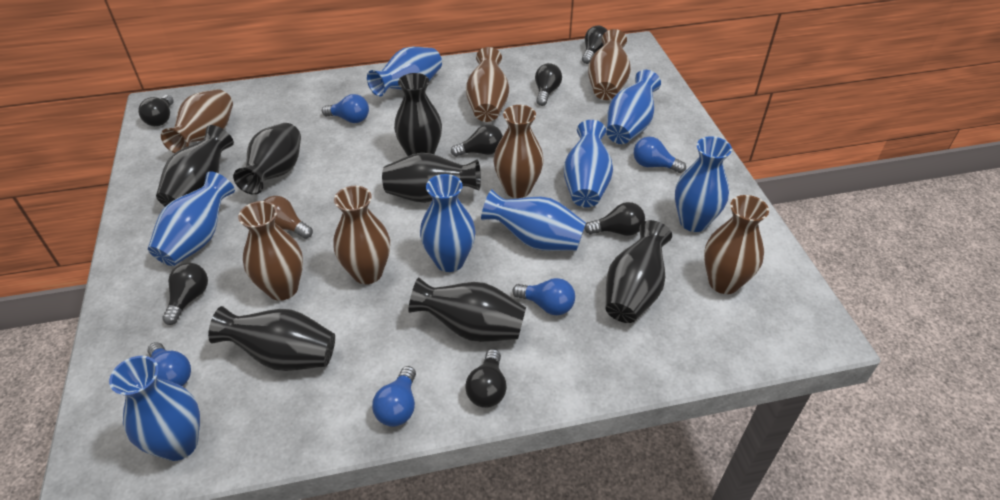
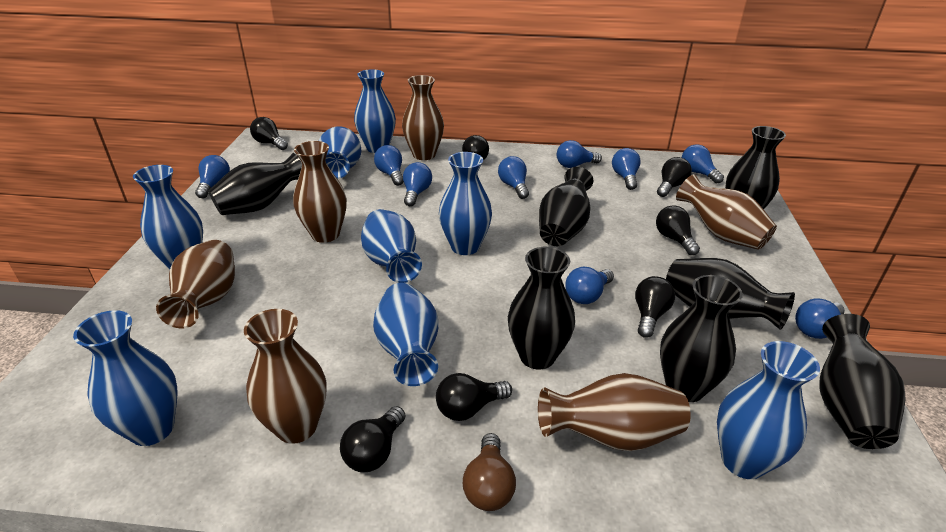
blue light bulb: [147,342,191,386] [322,94,369,123] [372,366,416,427] [512,278,575,315] [634,137,686,173] = 5 -> [195,155,230,198] [374,145,404,186] [403,162,432,206] [498,156,529,199] [557,140,602,168] [565,267,614,304] [612,148,641,190] [682,144,724,184] [795,298,845,339] = 9
brown vase: [161,89,233,153] [238,201,303,301] [333,186,390,284] [466,47,509,122] [494,105,544,198] [588,29,631,100] [704,195,769,294] = 7 -> [156,240,235,328] [244,309,326,444] [293,141,347,243] [402,75,444,160] [538,373,691,451] [676,174,777,250] = 6

